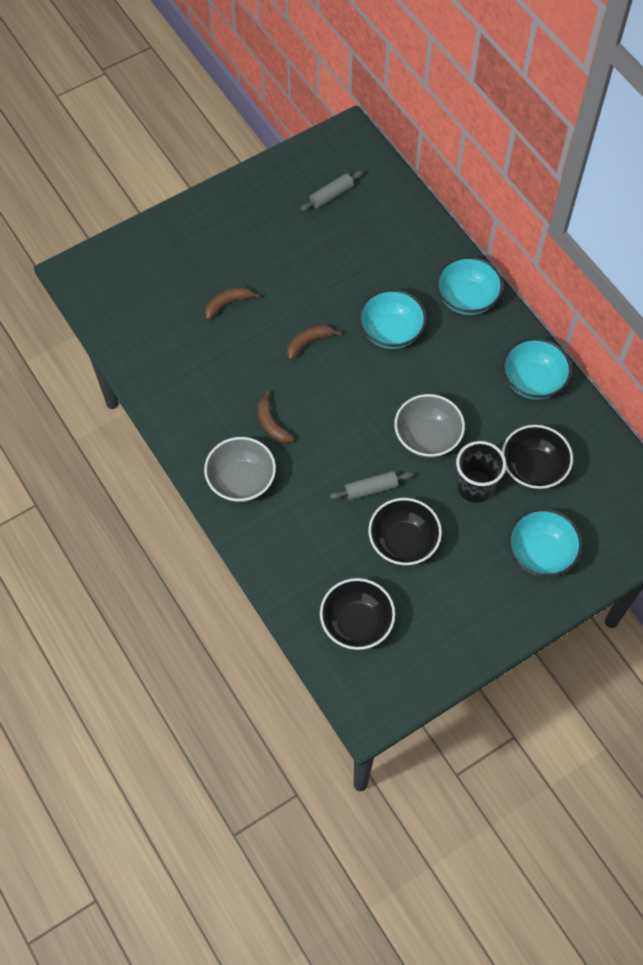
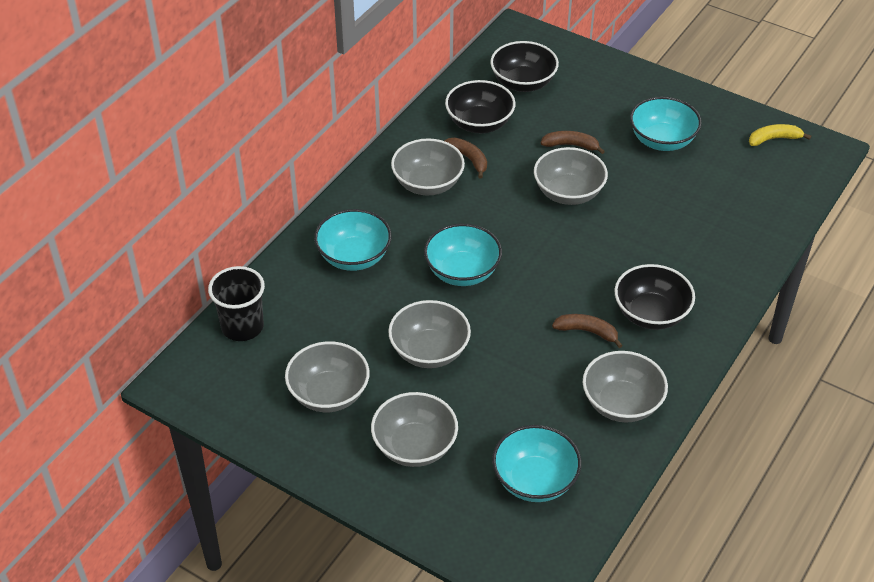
grey bowl: [204,437,276,502] [394,394,465,458] = 2 -> [285,341,370,412] [371,392,458,467] [388,300,471,368] [391,138,465,195] [534,147,608,205] [583,351,668,423] = 6
grey rolling pin: [300,171,363,211] [330,471,413,500] = 2 -> none = 0
yellow banana: none = 0 -> [749,124,811,146] = 1

